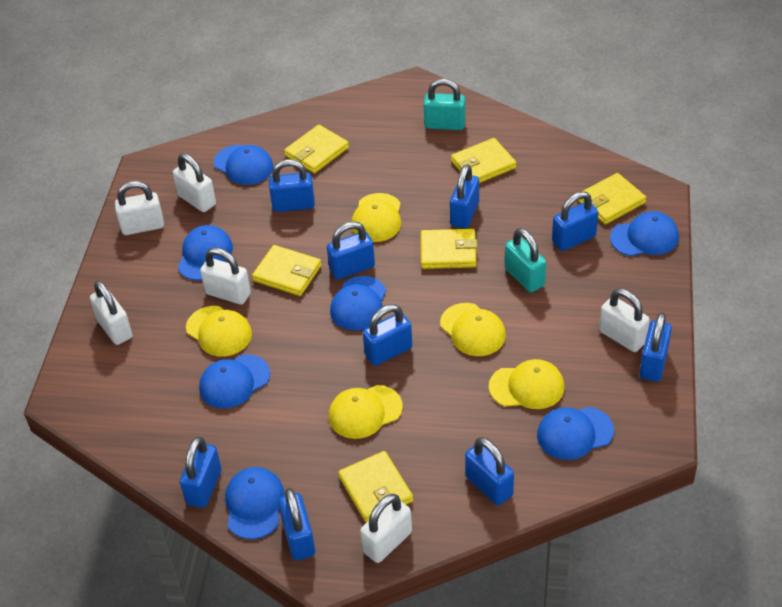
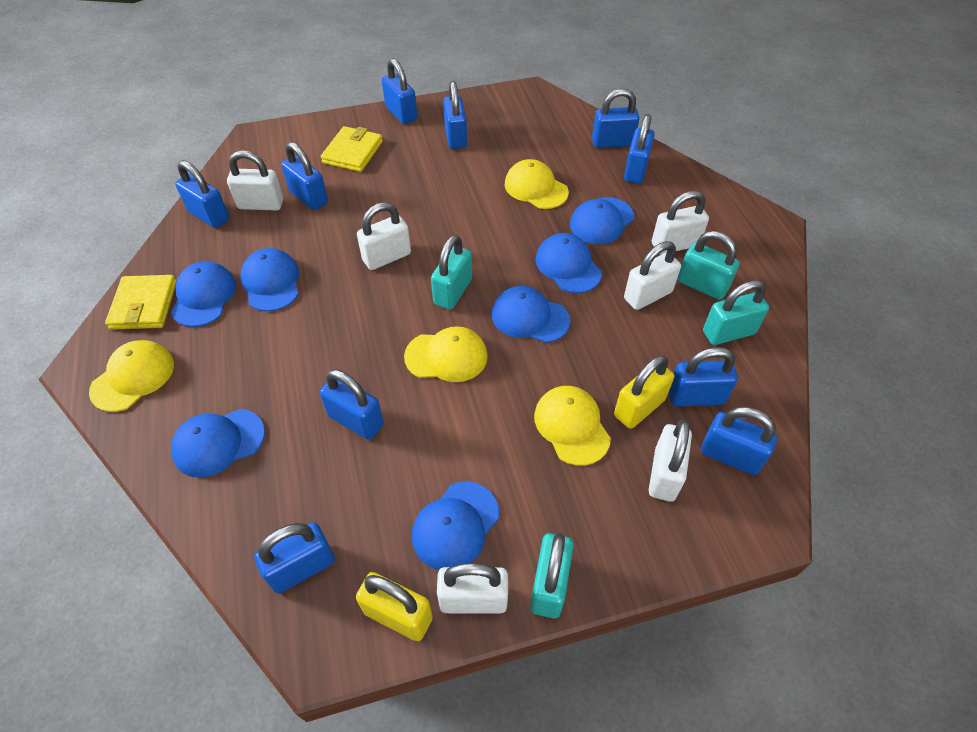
blue padlock: [180,437,221,508] [269,159,315,212] [278,488,315,561] [327,221,375,280] [363,304,412,366] [450,164,479,229] [465,437,514,505] [552,191,598,251] [639,312,672,381] = 9 -> [175,160,229,228] [254,522,335,593] [281,142,328,210] [320,369,384,440] [382,58,417,124] [443,81,467,149] [592,89,640,148] [624,114,655,184] [669,347,738,407] [701,407,777,475] = 10
turquoise padlock: [424,79,466,130] [505,228,546,292] = 2 -> [431,235,472,310] [530,533,574,618] [678,231,740,300] [703,280,769,345] = 4
yellow cap: [186,306,252,357] [329,385,403,439] [352,193,401,242] [440,303,506,356] [489,359,564,409] = 5 -> [89,340,174,412] [404,326,488,382] [504,159,569,209] [534,386,611,466] = 4
yellow padlock: none = 0 -> [356,572,433,641] [614,355,674,429] = 2
yellow wallet: [252,245,322,296] [284,125,349,173] [338,451,413,522] [421,229,478,269] [451,138,516,183] [577,173,646,225] = 6 -> [105,275,177,330] [321,126,383,172] = 2

